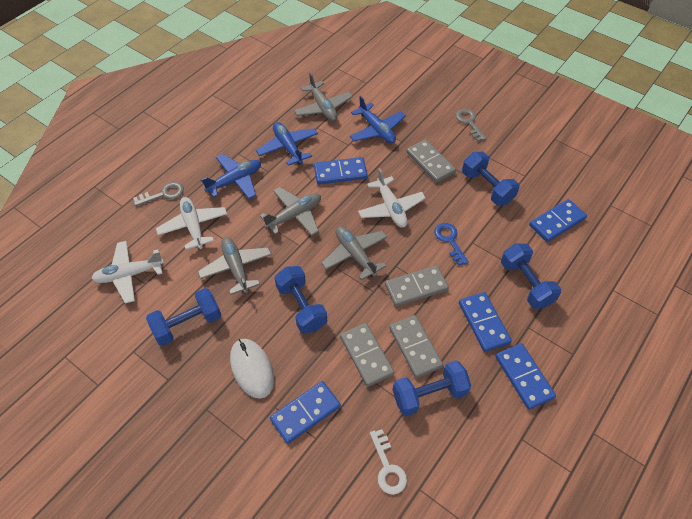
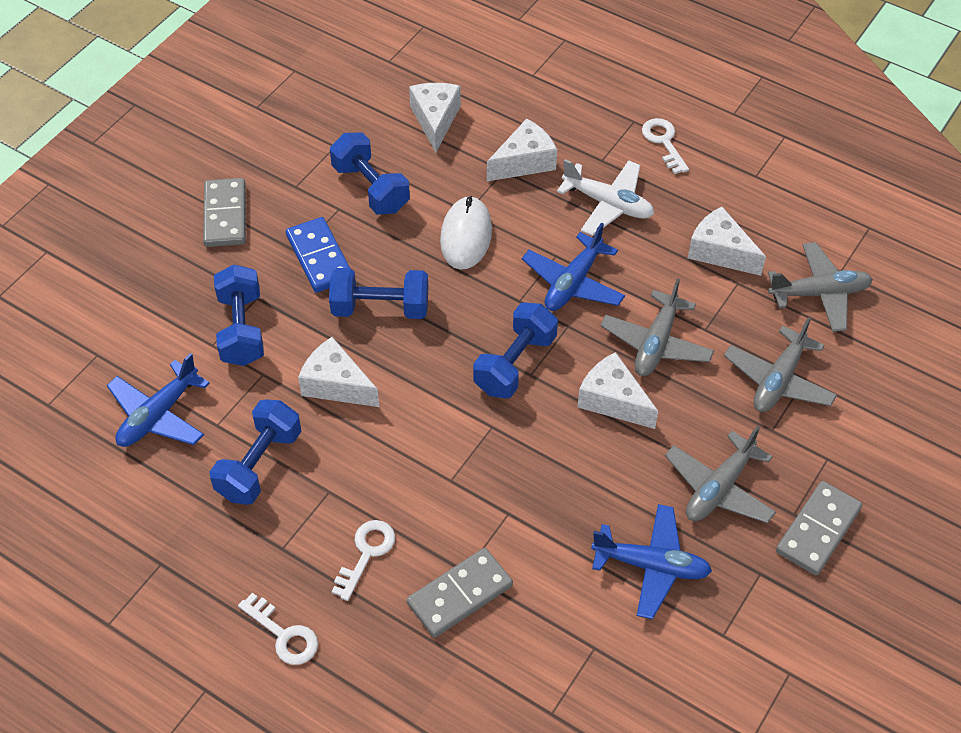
blue domino: [270,381,341,444] [314,157,368,185] [459,292,512,352] [495,343,556,410] [529,199,587,242] = 5 -> [286,217,350,293] = 1
blue key: [434,223,469,266] = 1 -> none = 0
grey domino: [340,323,394,387] [385,266,449,307] [389,315,443,378] [406,139,456,183] = 4 -> [203,178,246,247] [407,548,513,638] [776,481,862,575] = 3
grey key: [133,182,184,206] [456,109,486,141] = 2 -> none = 0
white cheese: none = 0 -> [298,337,379,407] [409,83,461,152] [487,119,557,181] [577,352,658,429] [688,207,766,276] = 5
white key: [370,429,407,495] = 1 -> [238,593,318,665] [332,520,395,601] [642,118,689,174] = 3
white plane: [91,241,164,304] [156,197,227,250] [358,168,426,228] = 3 -> [557,159,654,236] = 1

